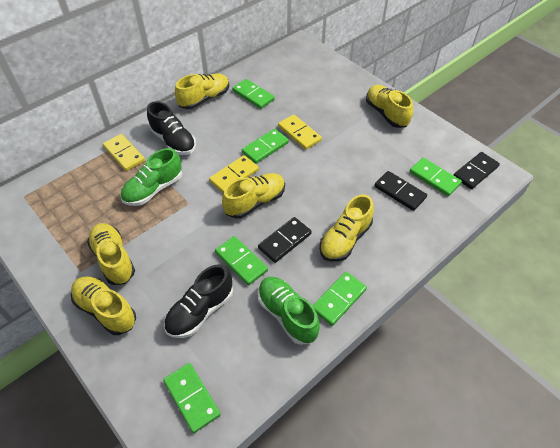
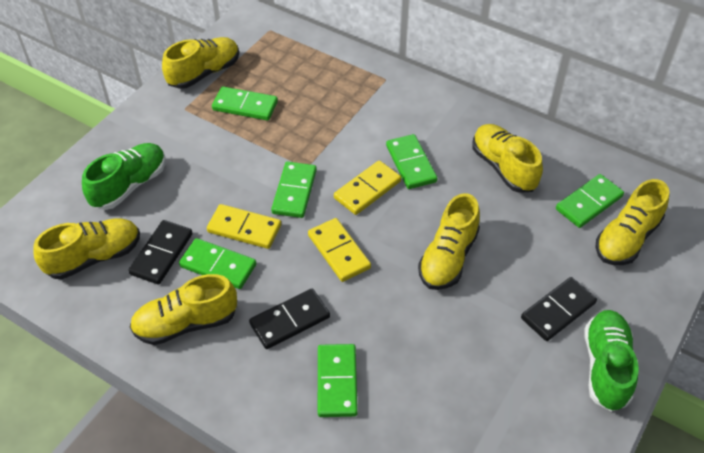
black shoe: [147,101,196,155] [164,265,233,338] = 2 -> none = 0

